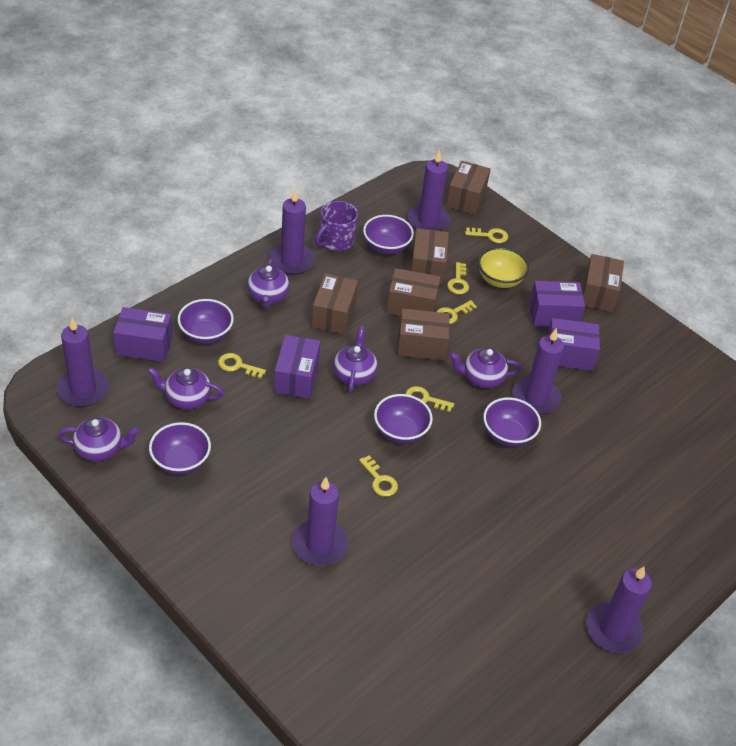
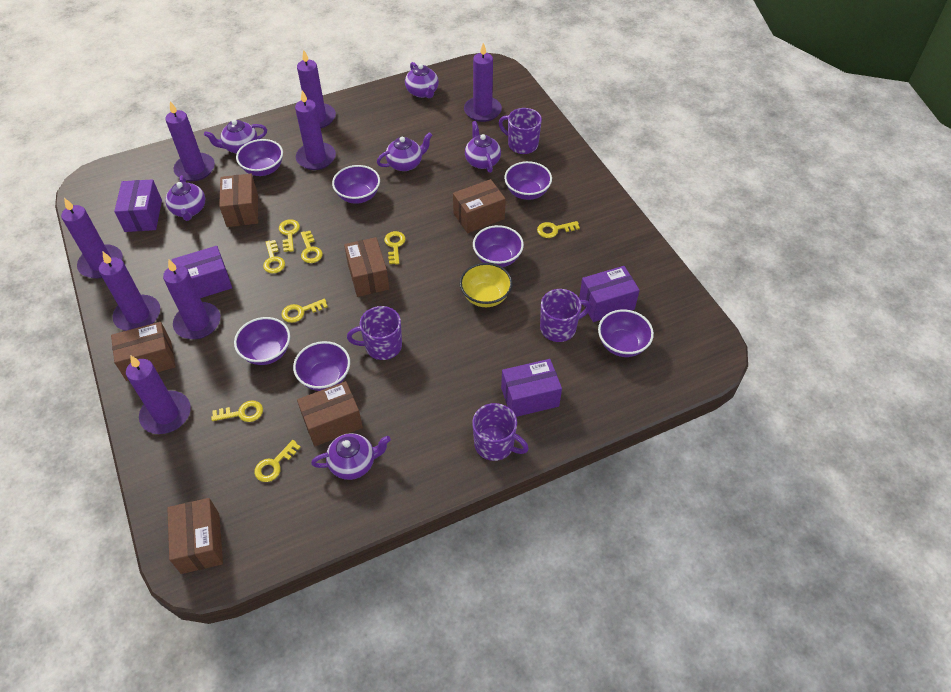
purple bowl: [149,422,211,475] [178,299,234,344] [363,215,414,254] [374,394,433,444] [483,397,541,447] = 5 -> [234,317,290,365] [236,139,283,176] [293,341,350,391] [332,165,380,204] [473,225,524,267] [504,161,552,200] [598,309,654,357] = 7
purple candle: [57,318,109,407] [270,190,315,275] [292,477,348,566] [408,150,450,231] [513,328,564,414] [587,567,652,653] = 6 -> [61,198,123,278] [99,252,160,331] [126,356,191,434] [163,259,220,339] [165,101,215,181] [295,90,336,170] [297,50,336,128] [464,43,502,122] = 8
purple mug: [315,201,358,251] = 1 -> [347,306,402,360] [472,403,529,461] [499,108,542,154] [540,289,591,342] = 4
purple teapot: [58,417,140,462] [147,367,224,410] [247,258,290,308] [333,326,378,393] [449,348,521,388] = 5 -> [165,175,205,221] [204,119,267,154] [311,433,391,480] [377,132,432,171] [405,62,439,98] [465,121,501,173] = 6
yellow key: [218,353,266,379] [359,455,398,497] [405,386,454,412] [436,300,477,324] [447,262,469,294] [465,227,508,243] = 6 -> [211,400,263,422] [254,440,301,482] [263,240,285,274] [279,219,300,252] [281,298,328,323] [301,231,323,263] [384,231,406,265] [537,221,580,238] = 8

